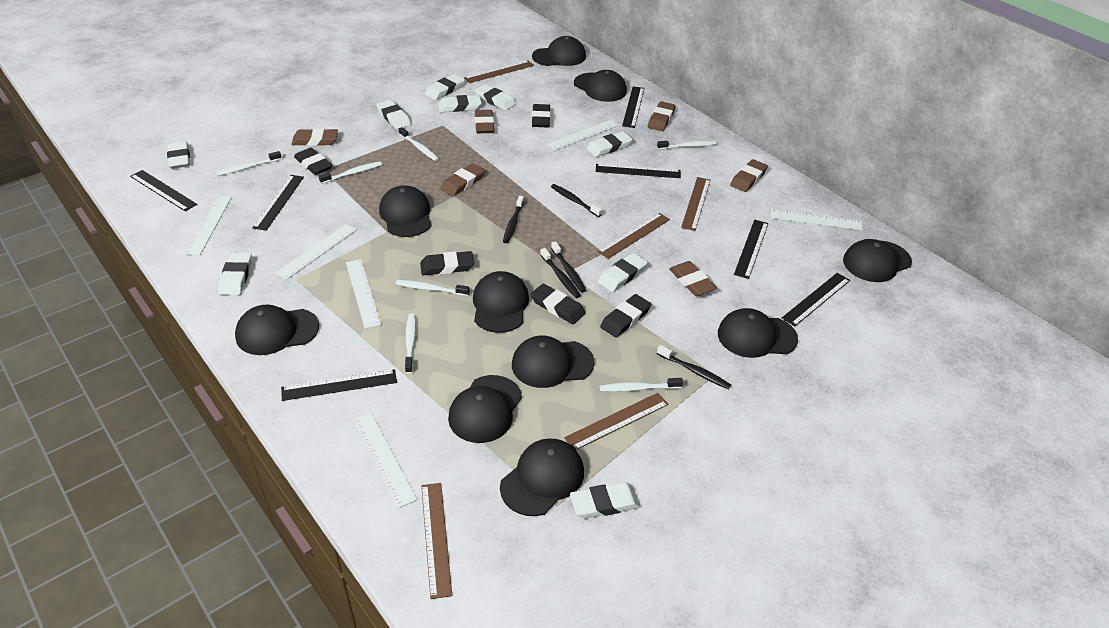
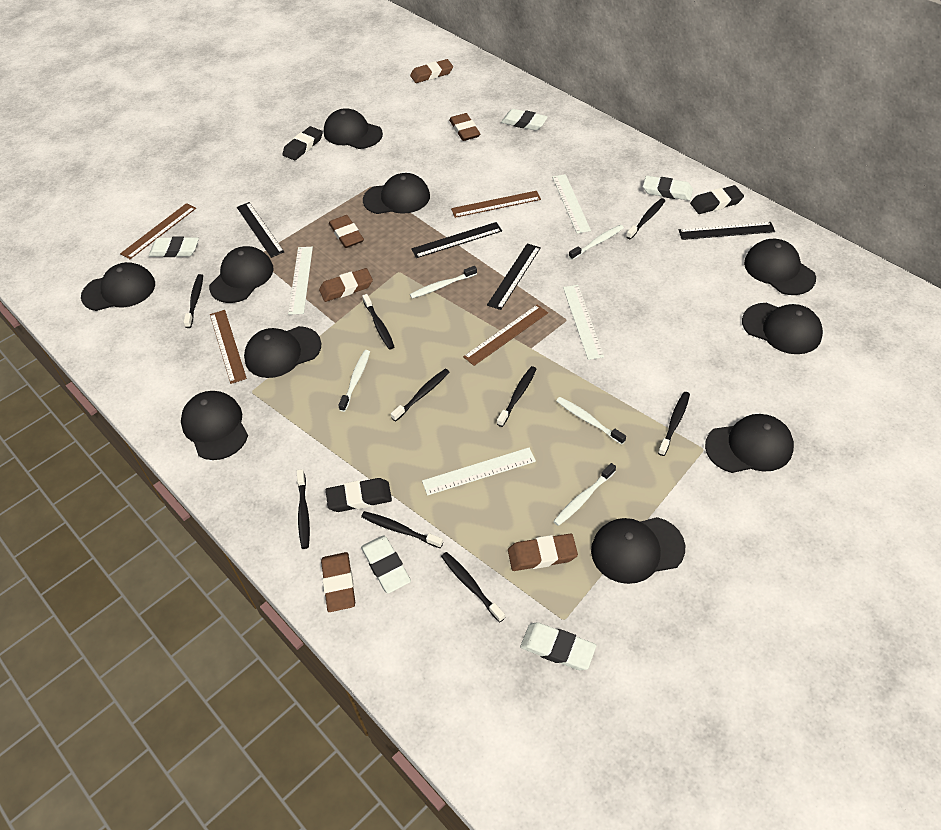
black eraser: [294,148,333,175] [420,251,474,276] [531,284,586,324] [532,104,551,127] [600,294,651,338] = 5 -> [283,126,323,161] [326,478,392,512] [690,185,744,214] = 3
black ruler: [130,170,197,211] [252,175,304,231] [281,369,397,401] [596,164,681,178] [622,86,644,128] [734,220,768,279] [782,273,850,327] = 7 -> [237,202,284,258] [411,222,502,258] [487,244,541,310] [679,222,775,240] = 4
black toothbrush: [503,196,524,243] [540,248,581,298] [551,184,602,217] [551,241,586,293] [657,345,731,389] = 5 -> [183,274,203,328] [297,469,310,549] [361,511,443,548] [362,294,394,350] [391,369,449,421] [441,552,505,622] [497,366,536,427] [626,198,665,239] [658,392,690,456] = 9
brown ruler: [421,483,452,599] [464,60,534,83] [564,393,668,450] [597,213,670,259] [681,177,711,231] = 5 -> [120,203,196,259] [210,310,247,384] [451,191,541,218] [463,305,548,366] = 4
white eraser: [167,141,190,169] [218,252,252,295] [376,99,411,129] [425,74,465,100] [438,95,482,112] [475,84,516,110] [570,482,640,519] [587,131,632,157] [598,253,648,292] = 9 -> [149,236,199,257] [361,535,411,593] [501,109,548,131] [520,622,596,670] [643,176,693,201] = 5
white ruler: [185,196,232,256] [276,224,357,280] [346,259,381,329] [354,413,417,508] [547,120,619,150] [771,209,863,230] = 6 -> [288,247,313,315] [422,448,536,496] [552,174,591,234] [563,285,604,360] = 4
white toothbrush: [216,151,282,176] [319,161,382,184] [396,280,470,296] [399,127,439,161] [405,313,416,374] [599,378,683,392] [657,140,717,150] = 7 -> [338,350,370,412] [410,266,477,298] [553,463,616,526] [556,397,626,444] [569,225,624,260] = 5

